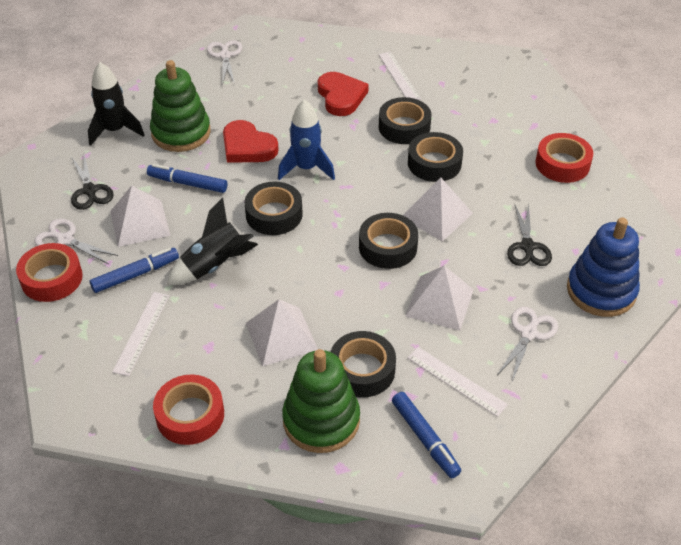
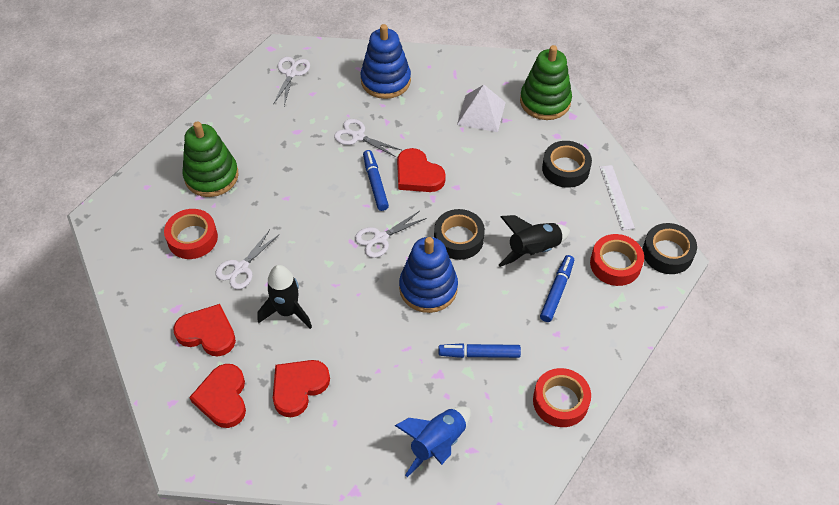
black scissors: [71,154,114,210] [507,203,552,266] = 2 -> none = 0
black tape: [245,182,303,235] [331,331,396,397] [359,213,418,269] [379,97,431,144] [408,132,463,182] = 5 -> [434,209,485,260] [542,141,592,188] [643,223,697,274] = 3
blue stacking toy: [567,217,640,317] = 1 -> [361,24,411,99] [399,237,458,313] = 2
red heart: [223,120,279,163] [318,72,369,116] = 2 -> [173,304,236,356] [189,364,246,428] [273,360,330,417] [397,148,446,192] = 4
white pyramid: [110,186,171,247] [246,299,318,366] [403,178,473,241] [405,266,474,331] = 4 -> [457,85,506,132] = 1
white ruler: [112,292,169,376] [379,52,421,100] [408,347,508,417] = 3 -> [600,165,635,230] = 1
white scissors: [34,219,118,264] [207,40,243,84] [497,307,558,381] = 3 -> [216,230,279,289] [273,57,310,106] [334,119,401,157] [355,211,427,258] = 4

